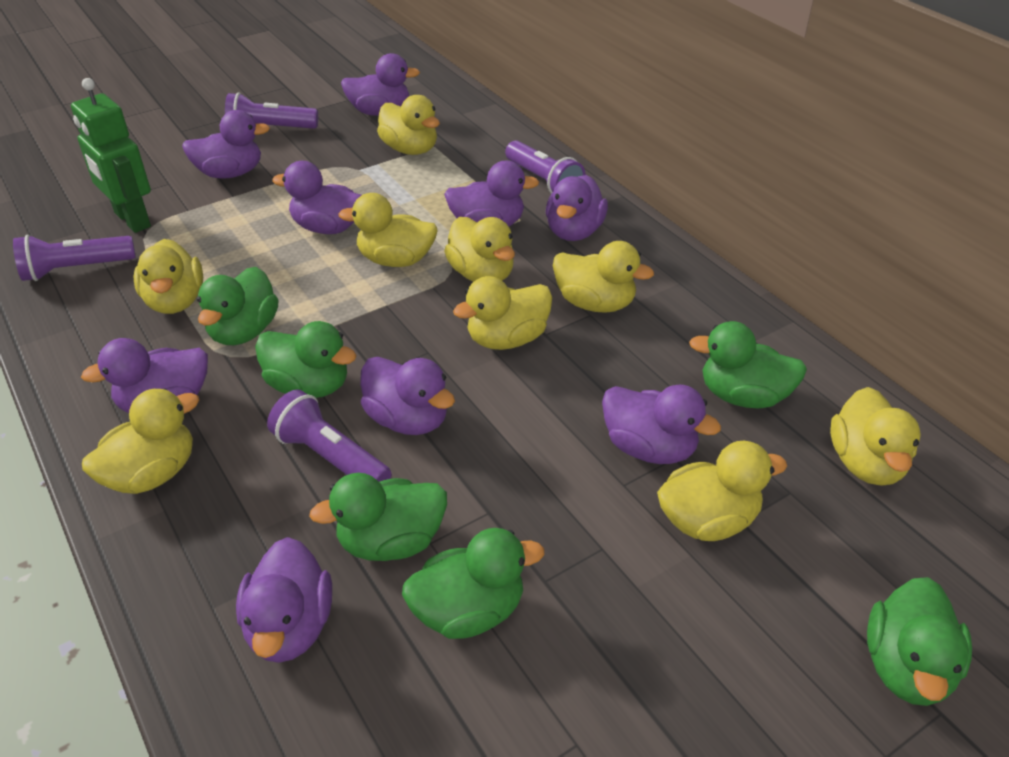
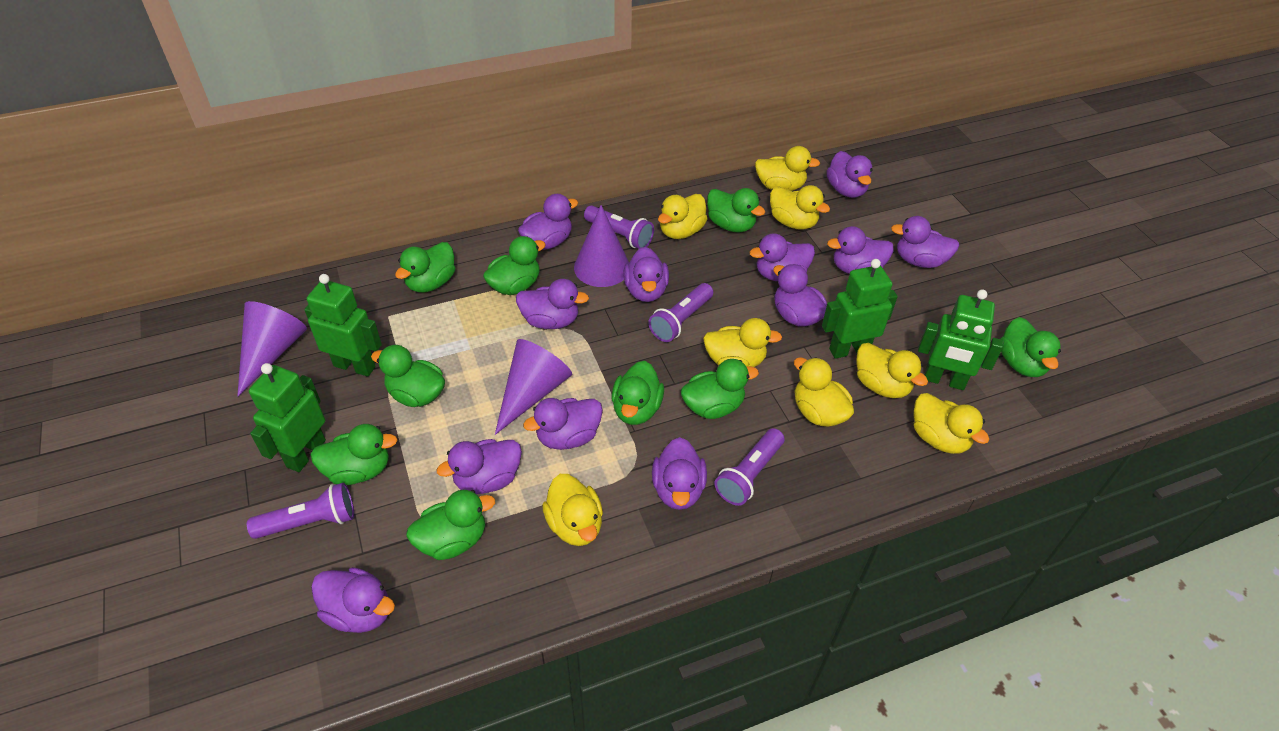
green duck: [197,267,278,345] [255,321,357,398] [309,473,447,561] [402,528,544,639] [689,321,807,408] [867,577,972,706] = 6 -> [310,424,397,485] [371,345,445,407] [395,242,455,292] [406,490,495,560] [483,236,546,295] [612,361,664,425] [681,359,759,419] [707,188,765,232] [1000,317,1061,377] = 9
green robot: [71,78,151,233] = 1 -> [249,363,326,472] [304,274,382,377] [822,259,898,359] [918,290,1004,390] = 4
purple cone: none = 0 -> [237,301,307,397] [495,339,572,435] [574,205,629,287] = 3
purple duck: [81,338,208,413] [182,110,270,179] [236,537,332,663] [272,161,362,234] [341,53,420,116] [360,357,455,435] [444,160,539,226] [546,175,608,241] [602,385,721,464] = 9 -> [311,567,395,633] [437,439,522,494] [516,279,589,329] [518,194,578,250] [523,398,603,450] [623,247,669,302] [652,437,707,510] [750,233,815,281] [773,264,827,327] [827,151,872,198] [827,226,894,274] [891,216,959,268] = 12
yellow duck: [82,388,199,494] [133,239,203,314] [338,193,438,267] [377,95,440,155] [444,217,515,282] [453,276,552,350] [553,241,654,313] [657,441,787,541] [830,387,921,486] = 9 -> [542,474,603,546] [658,194,708,239] [703,318,782,367] [755,146,820,191] [770,185,830,230] [794,357,854,427] [856,343,928,398] [914,393,990,454] = 8

